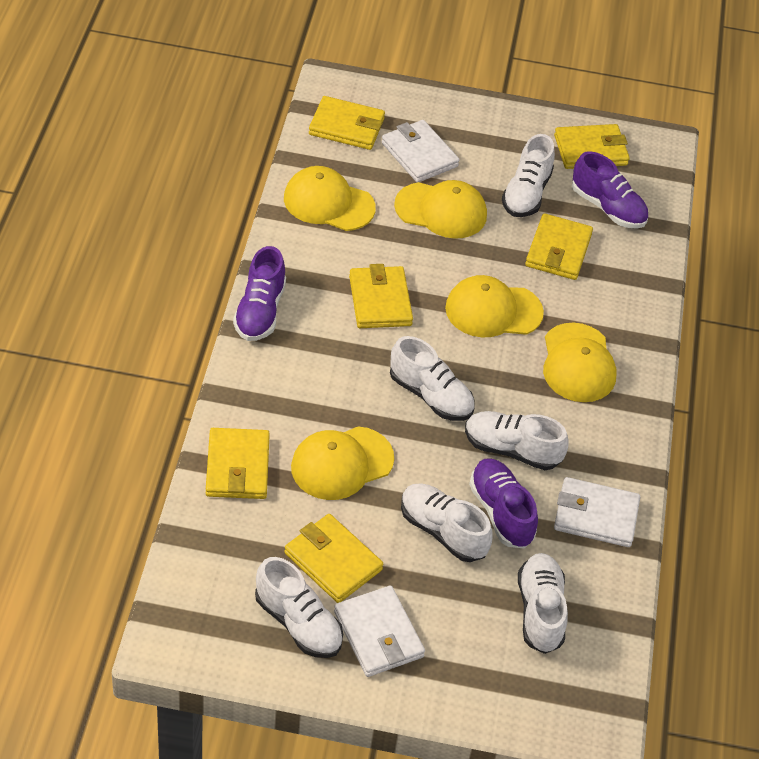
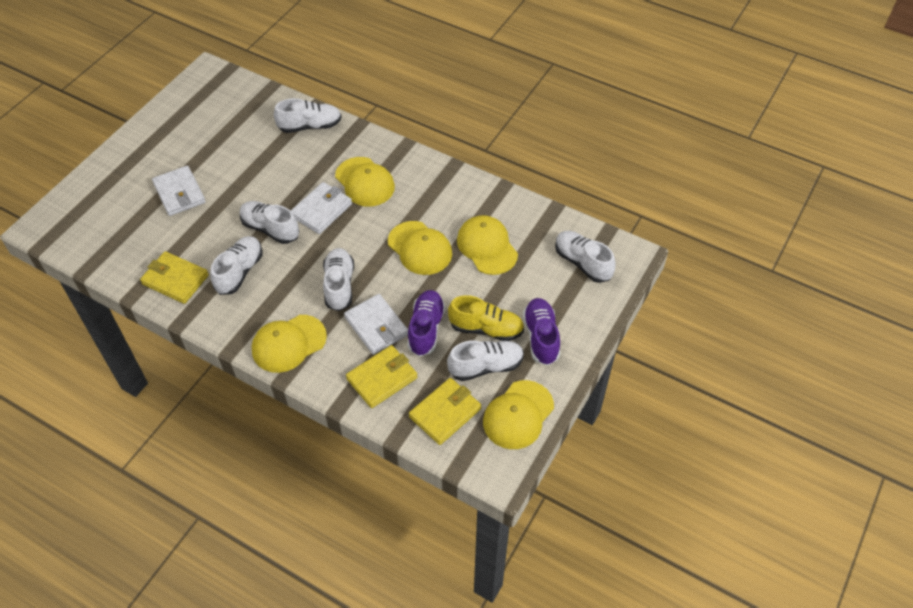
purple shoe: [233,246,286,341] [469,458,538,548] [572,151,648,229] = 3 -> [407,290,445,357] [523,298,560,365] = 2
yellow shoe: none = 0 -> [448,295,524,341] = 1
yellow wallet: [206,428,270,499] [284,514,383,603] [309,96,385,150] [349,264,413,328] [525,213,593,280] [554,124,630,169] = 6 -> [140,251,209,304] [346,345,417,408] [409,378,481,445] = 3

